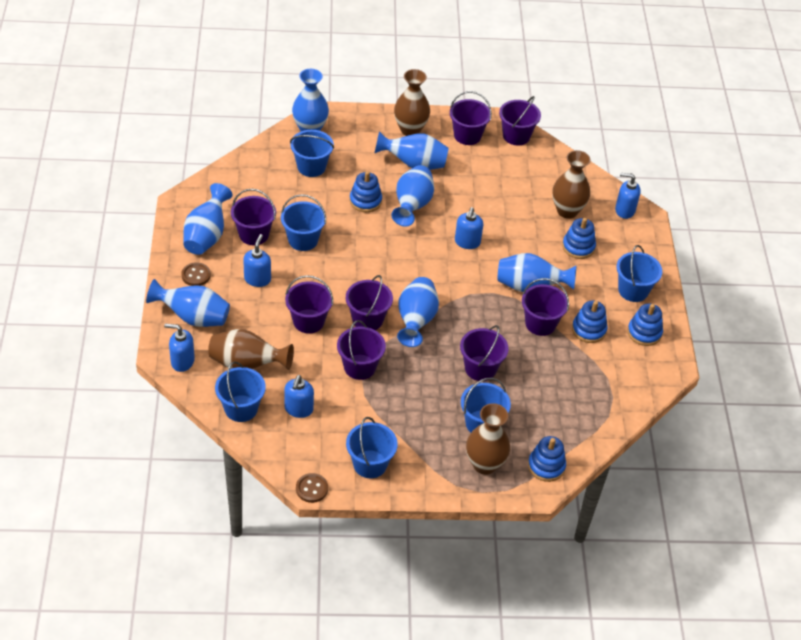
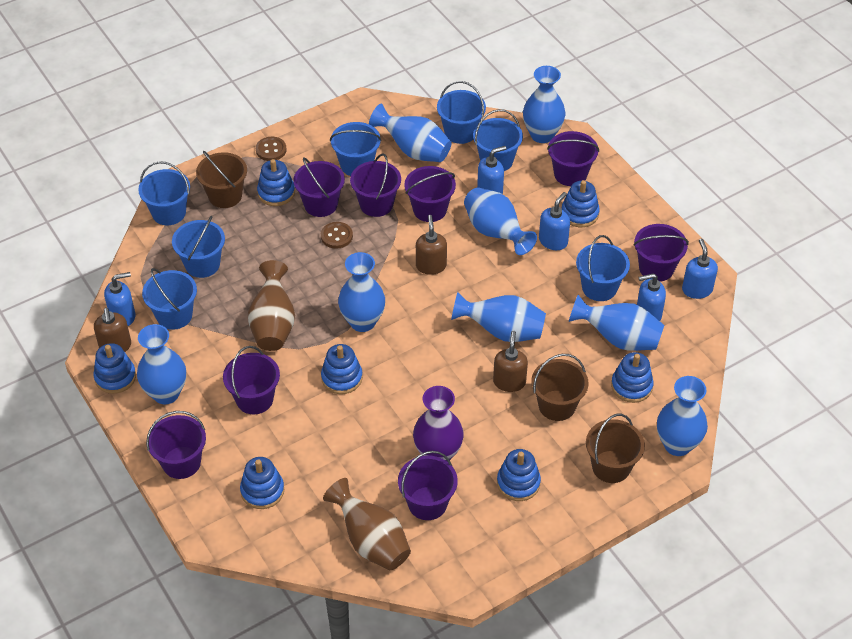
blue bucket: [215,362,266,422] [281,194,326,251] [290,130,334,177] [346,417,398,478] [461,378,511,433] [616,245,662,302] = 6 -> [138,161,190,225] [142,268,197,330] [172,216,225,278] [330,122,382,176] [437,81,486,144] [473,109,523,171] [576,235,630,301] = 7
blue stacking toy: [350,171,382,212] [528,436,566,482] [562,218,596,259] [572,300,607,343] [627,303,663,346] = 5 -> [94,343,136,394] [240,457,284,509] [257,159,295,206] [321,344,363,394] [497,449,541,501] [562,180,600,227] [611,352,654,403] = 7
blue vase: [146,279,230,327] [183,183,233,255] [292,69,329,131] [374,131,449,170] [391,165,434,226] [397,277,439,347] [498,253,576,292] = 7 -> [137,324,186,404] [338,252,385,332] [369,103,452,162] [451,292,546,342] [464,188,537,255] [523,66,565,143] [569,295,664,351] [657,376,708,456] = 8
brown bucket: none = 0 -> [196,151,247,208] [531,354,588,421] [586,414,645,483] = 3
brown soap dispenser: none = 0 -> [94,308,131,352] [416,215,447,275] [493,331,528,392] = 3
brown vase: [208,329,294,370] [394,69,430,136] [466,403,510,475] [552,150,591,219] = 4 -> [248,260,295,351] [323,478,411,570] = 2
purple vase: none = 0 -> [413,386,464,462] = 1

